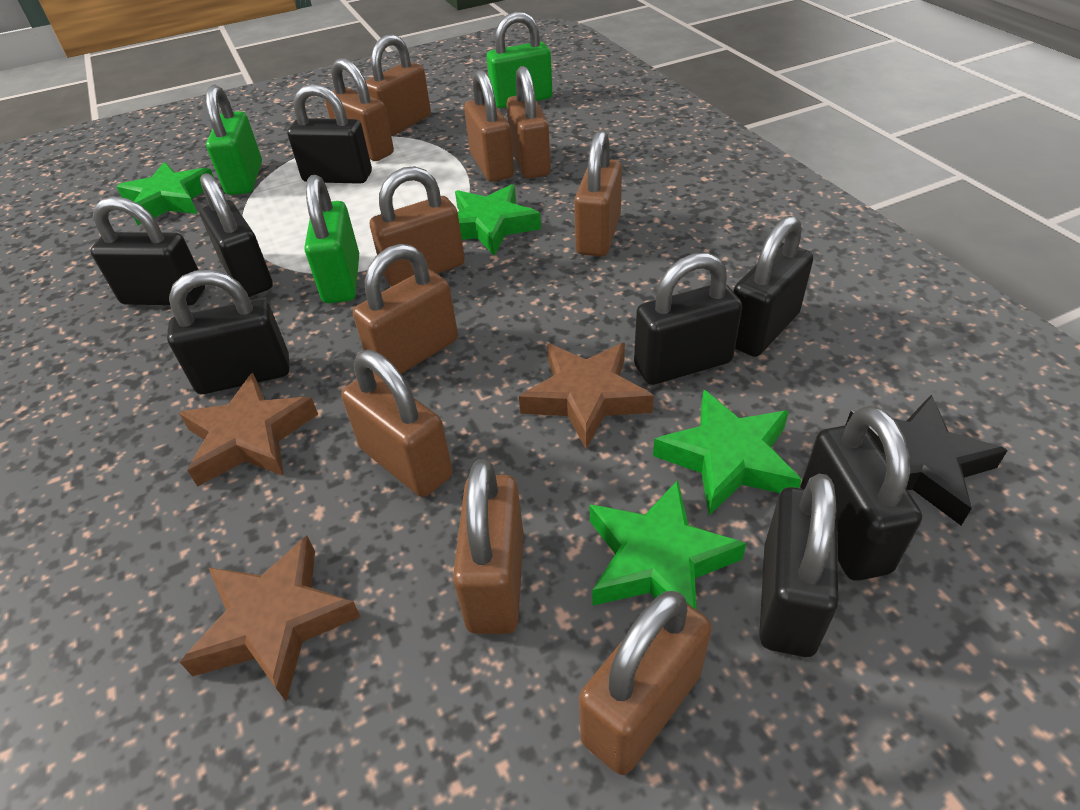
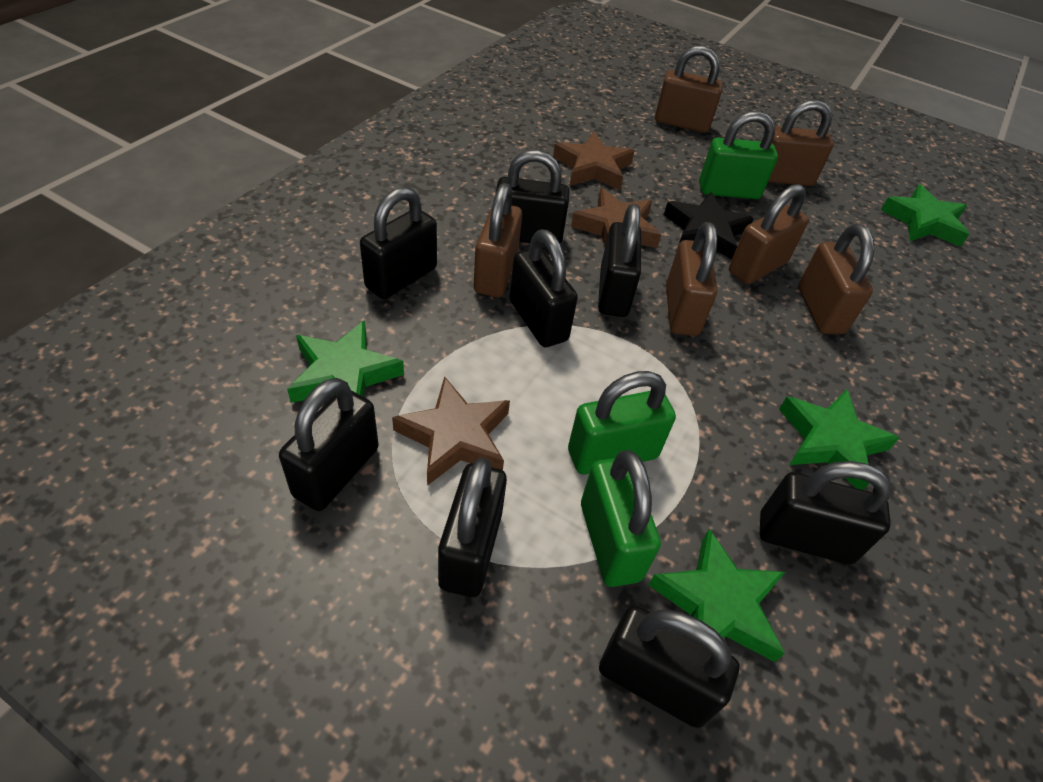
brown padlock: [325,58,394,161] [341,350,453,497] [353,244,458,374] [366,34,431,137] [370,166,465,286] [453,459,523,634] [464,70,514,182] [506,66,551,179] [574,130,622,257] [579,591,712,775] = 10 -> [474,183,522,297] [655,46,723,133] [666,222,717,336] [729,184,809,284] [768,100,834,186] [798,224,874,334] = 6

